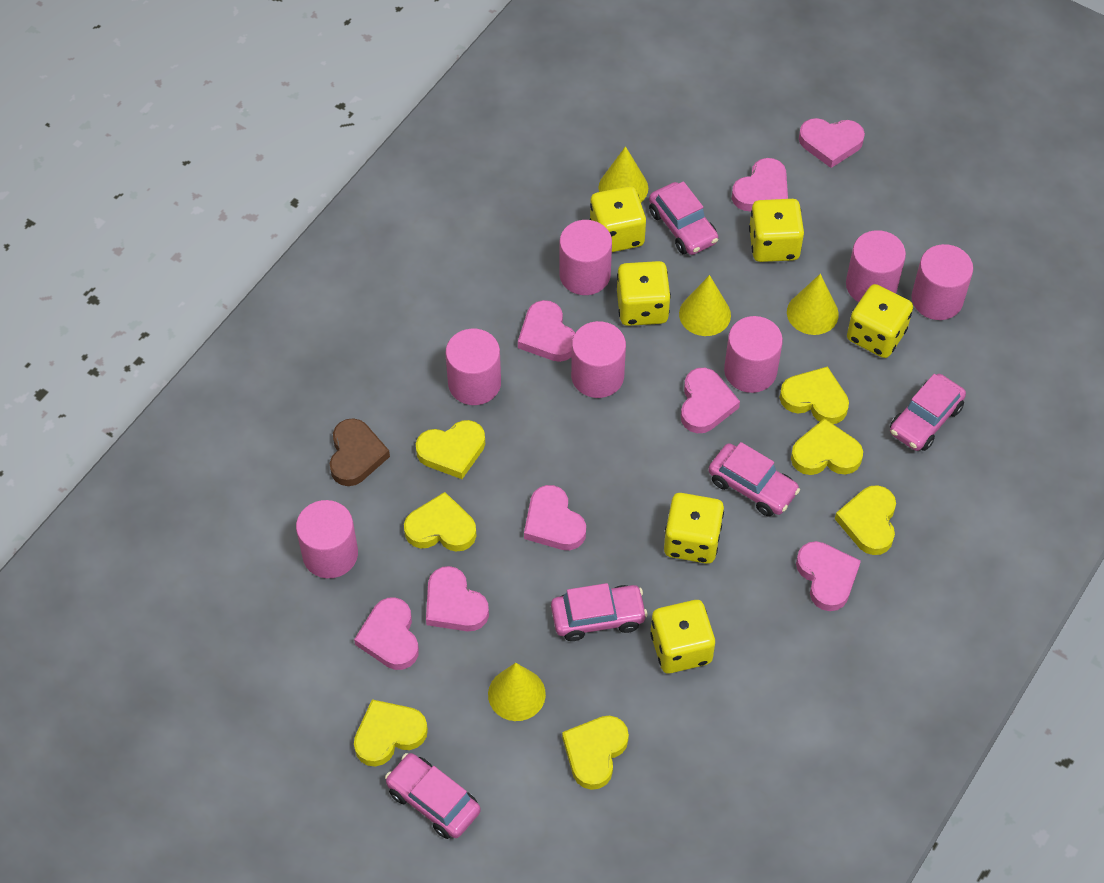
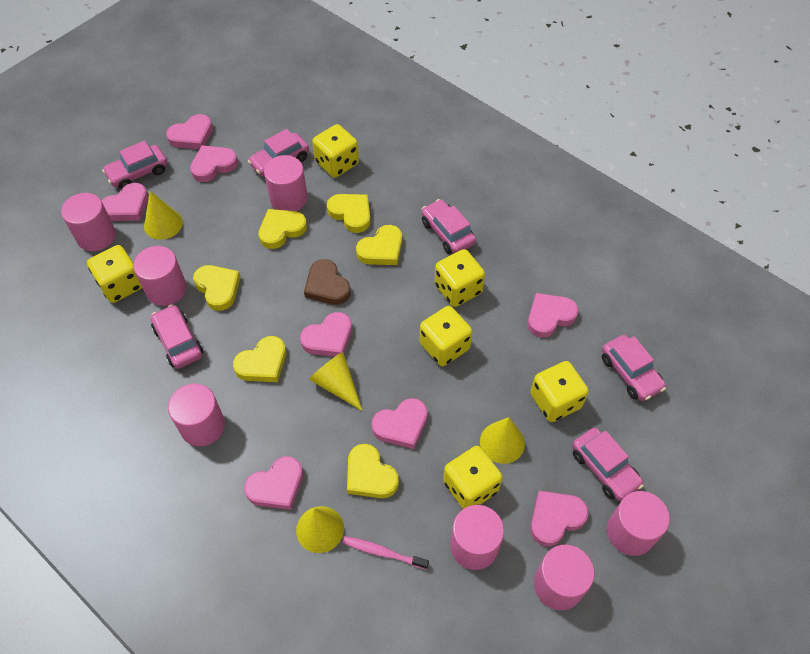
pink car: [385,753,481,839] [551,583,648,641] [649,181,718,255] [709,442,800,517] [890,374,966,451] = 5 -> [102,141,167,189] [151,304,203,369] [248,129,309,177] [421,199,476,254] [572,428,644,501] [602,335,666,401] = 6
pink toothbrush: none = 0 -> [343,536,429,570] = 1
yellow heart: [354,699,428,766] [404,492,476,551] [416,420,485,479] [562,716,629,790] [779,366,849,424] [791,418,863,475] [835,485,896,555] = 7 -> [193,265,241,311] [233,336,286,382] [259,209,307,249] [327,194,370,233] [347,444,399,498] [356,225,402,265] = 6

